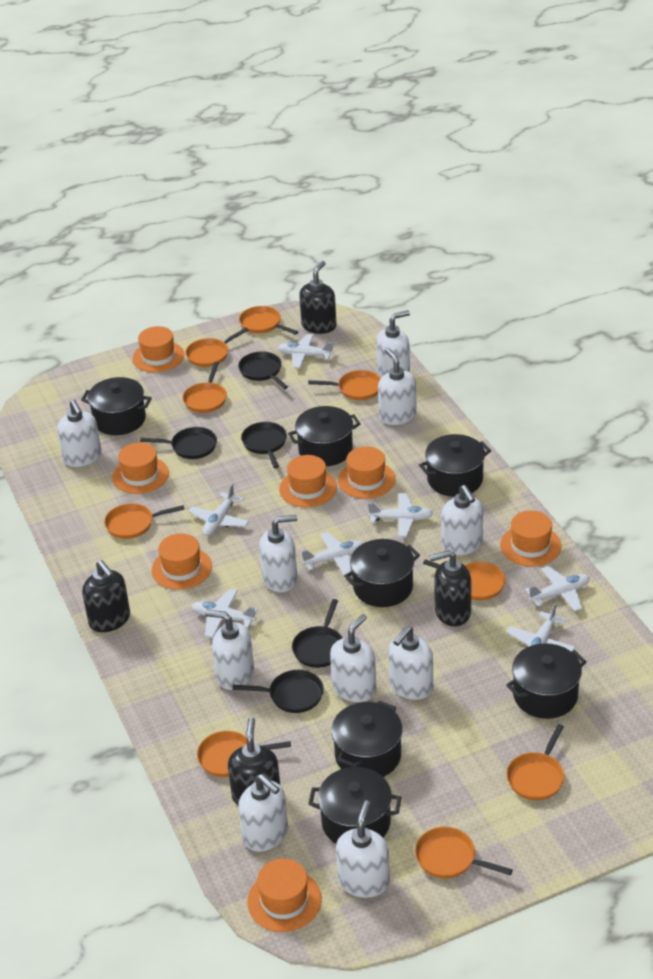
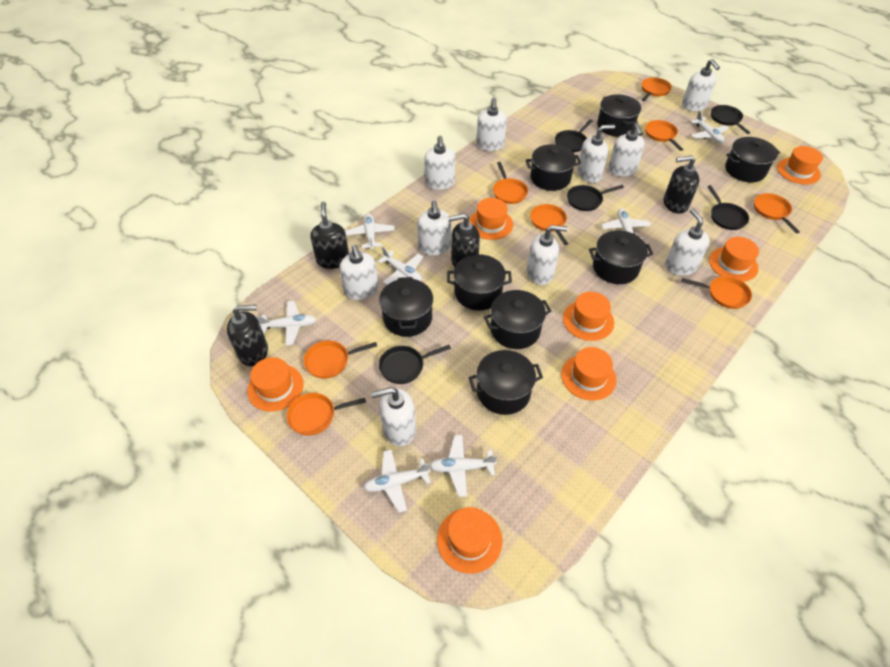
black pot: [81,377,152,435] [288,406,361,466] [308,767,402,844] [331,700,403,777] [344,539,420,607] [419,434,491,497] [506,643,586,719] = 7 -> [379,277,433,337] [447,254,512,310] [468,350,543,415] [484,290,551,349] [526,144,581,191] [589,230,653,284] [597,94,641,137] [725,137,780,182] = 8
orange pan: [104,503,185,539] [183,362,227,413] [186,328,249,367] [197,731,291,777] [239,306,298,335] [308,370,381,400] [415,827,513,878] [423,559,505,600] [507,724,565,800] = 9 -> [287,393,366,435] [303,340,377,379] [493,162,528,204] [530,204,568,245] [642,77,672,101] [645,120,684,151] [682,276,752,309] [754,193,800,233] = 8

